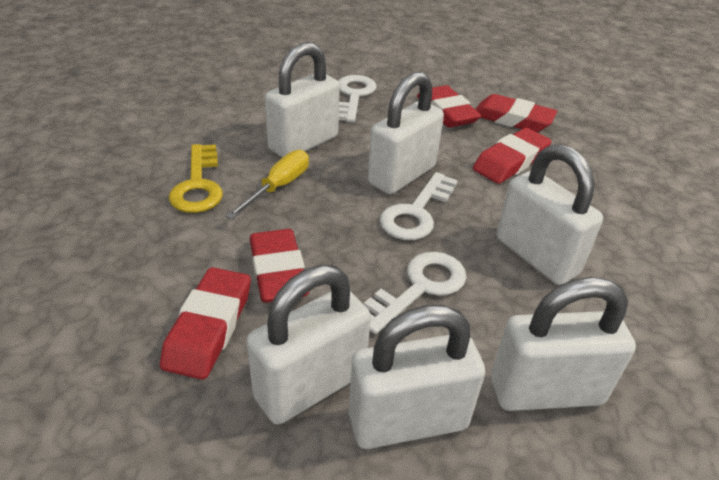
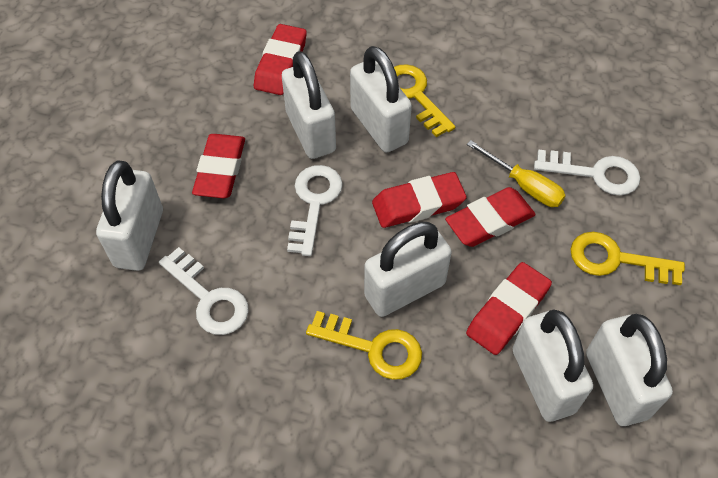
yellow key: [169,144,223,213] = 1 -> [306,311,422,380] [394,64,455,137] [570,232,685,285] = 3

